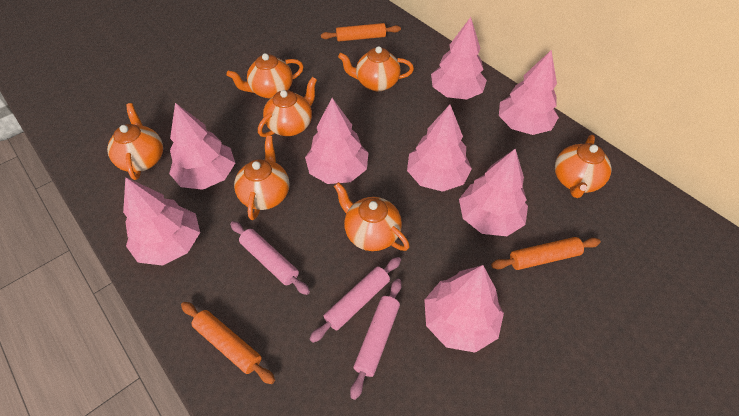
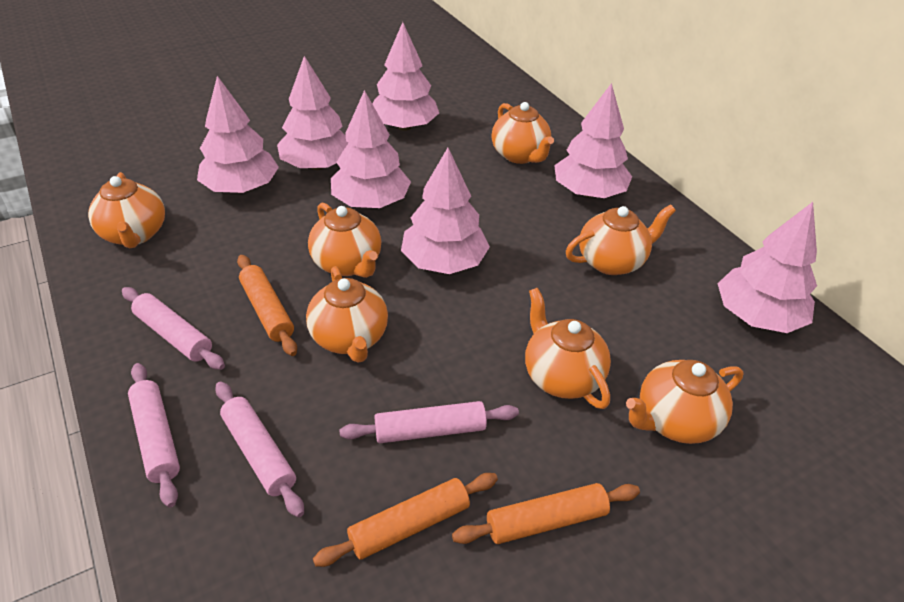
pink rolling pin: [230,221,310,295] [310,257,401,343] [350,279,402,400] = 3 -> [122,287,225,370] [128,363,180,507] [215,382,304,518] [339,401,519,443] = 4
pink tree: [123,177,200,266] [169,103,235,190] [305,98,368,184] [407,105,472,192] [424,265,504,353] [431,17,487,100] [459,149,528,236] [499,50,559,135] = 8 -> [197,76,279,193] [277,56,348,170] [331,90,411,208] [373,22,439,131] [401,148,490,274] [554,83,632,198] [717,202,817,333] = 7

